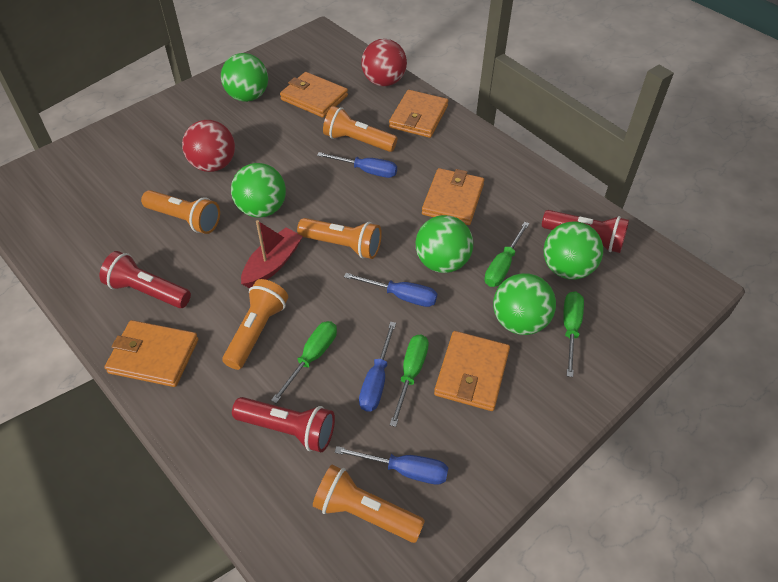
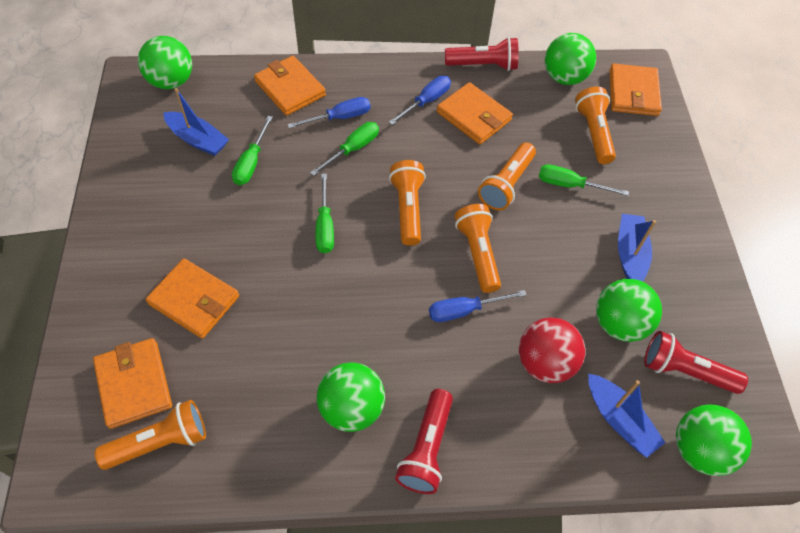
blue boat: none = 0 -> [163,88,229,156] [588,373,666,458] [618,214,656,281] = 3
blue screwdriver: [317,152,397,178] [335,446,448,485] [344,273,437,307] [359,322,396,412] = 4 -> [287,97,370,128] [389,76,451,125] [429,290,526,322] = 3
red ball: [182,120,235,172] [361,39,407,86] = 2 -> [519,318,585,383] = 1
red boat: [241,220,303,288] = 1 -> none = 0

